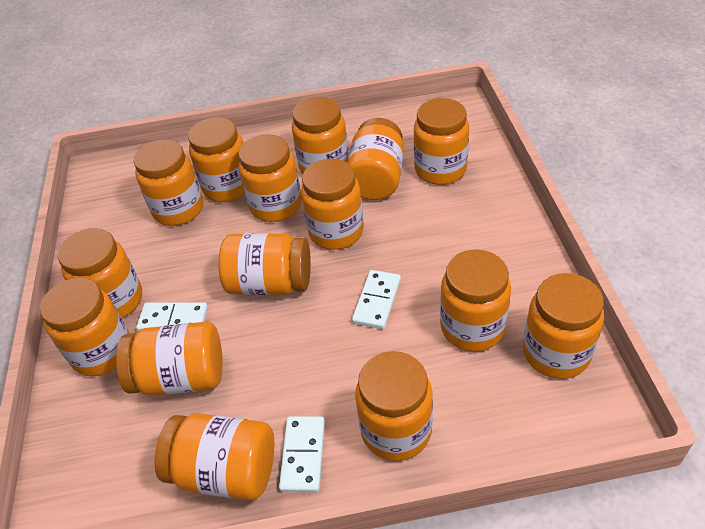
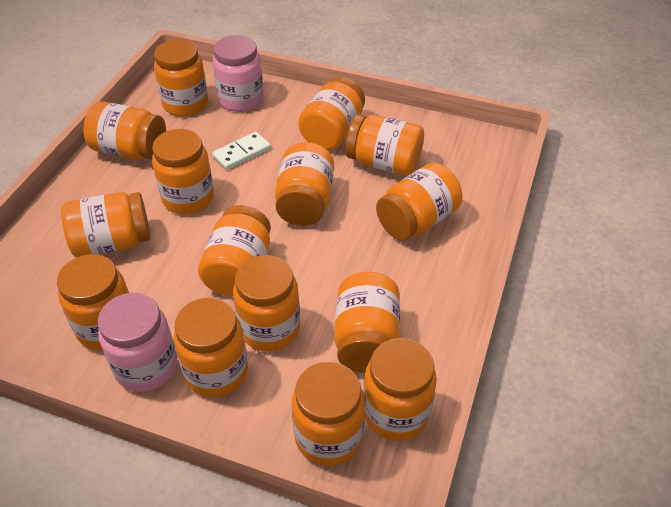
pink jar: none = 0 -> [98,293,177,392] [213,35,264,112] = 2
white domino: [136,303,208,331] [279,416,325,493] [352,270,401,329] = 3 -> [212,132,271,170] = 1

